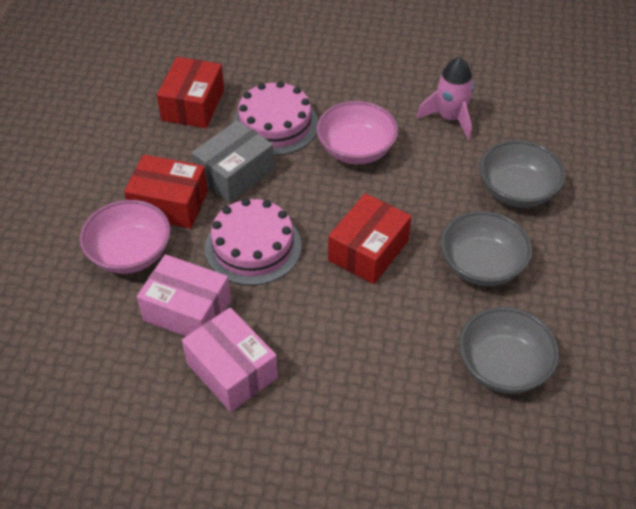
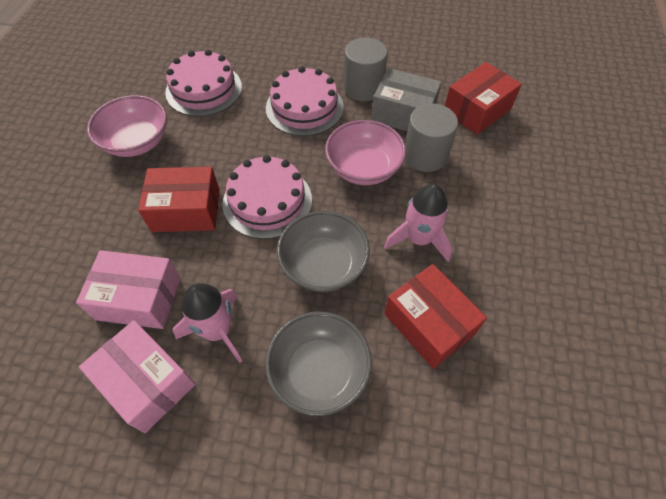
grey bowl: [440,211,532,286] [459,307,559,394] [479,140,565,208] = 3 -> [265,312,372,416] [277,211,370,292] = 2
grey cylinder: none = 0 -> [344,37,388,101] [405,104,458,172] = 2
pink cake: [205,198,302,286] [233,81,318,156] = 2 -> [165,50,242,117] [223,155,312,239] [266,66,344,136] = 3
pink rocket: [417,57,474,140] = 1 -> [173,283,242,363] [384,184,452,262] = 2

